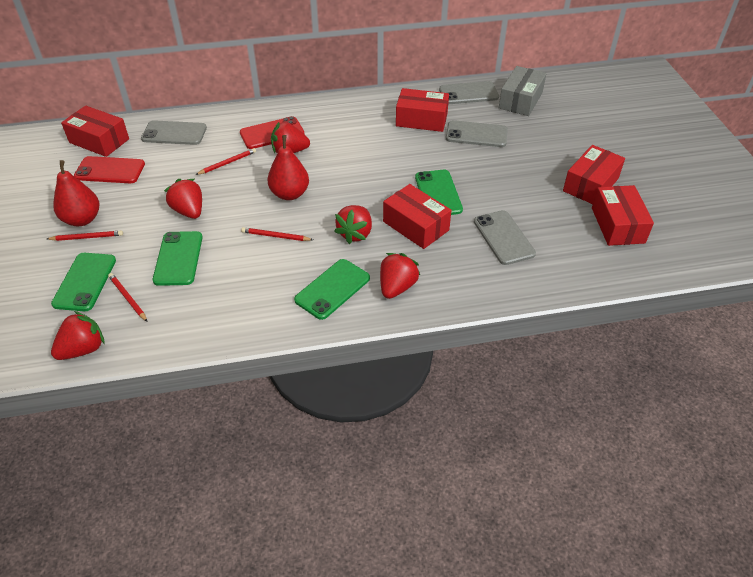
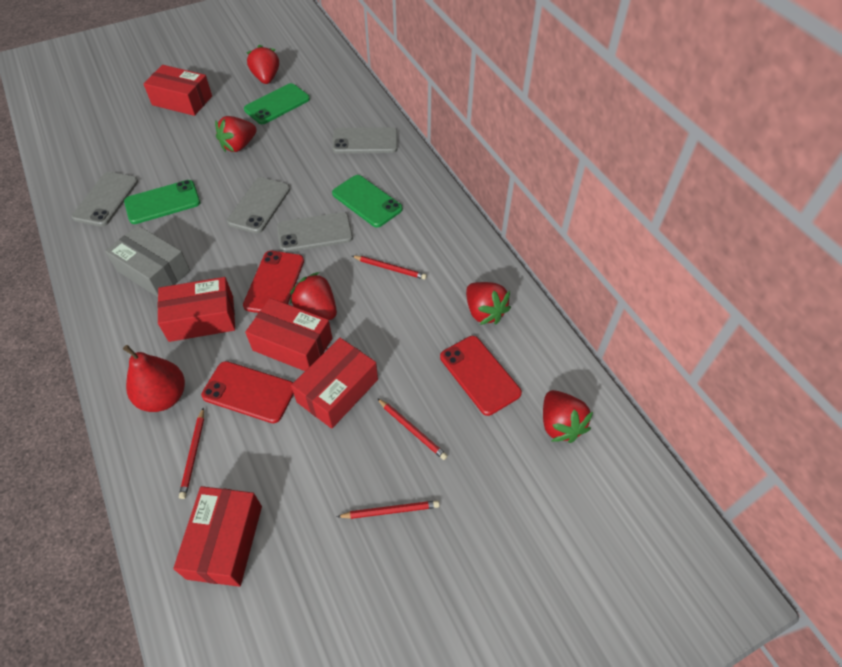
green phone: [51,253,116,311] [153,231,203,286] [294,259,370,320] [415,170,463,215] = 4 -> [124,180,200,224] [244,83,310,124] [332,175,403,228] = 3
red pear: [53,160,99,226] [267,135,309,200] = 2 -> [123,345,185,412] = 1
red phone: [74,156,145,183] [240,116,304,149] = 2 -> [201,361,294,423] [243,251,304,313] [440,336,522,416] = 3

